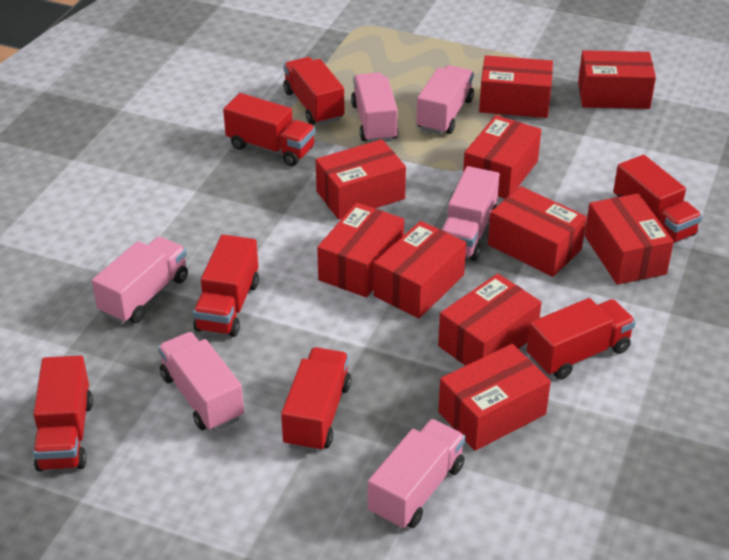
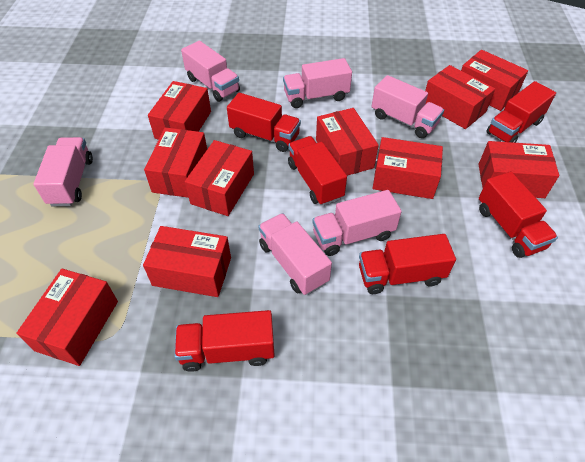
red truck: [33,356,93,472] [193,234,259,337] [223,93,316,166] [281,347,351,452] [283,57,345,125] [527,298,636,380] [613,155,702,243] = 7 -> [174,310,275,372] [227,93,301,152] [288,136,347,206] [359,234,456,294] [479,171,558,258] [486,81,556,143] = 6

